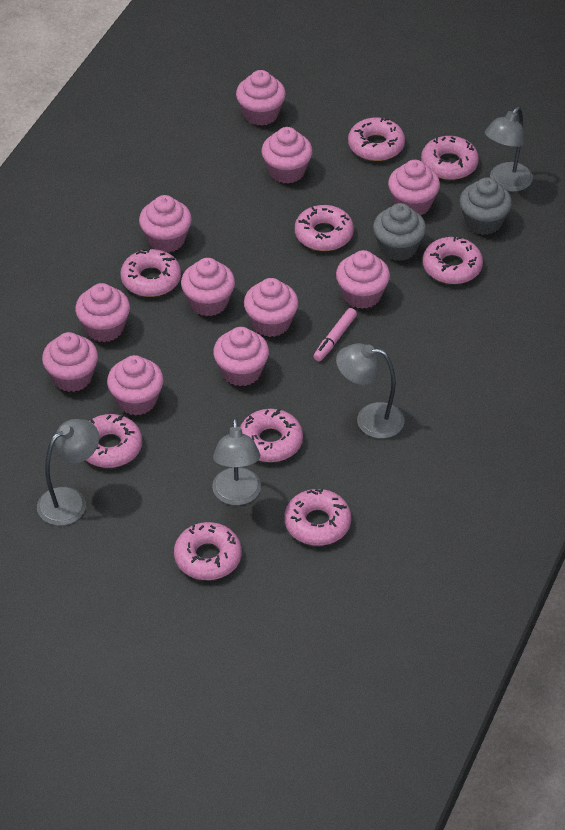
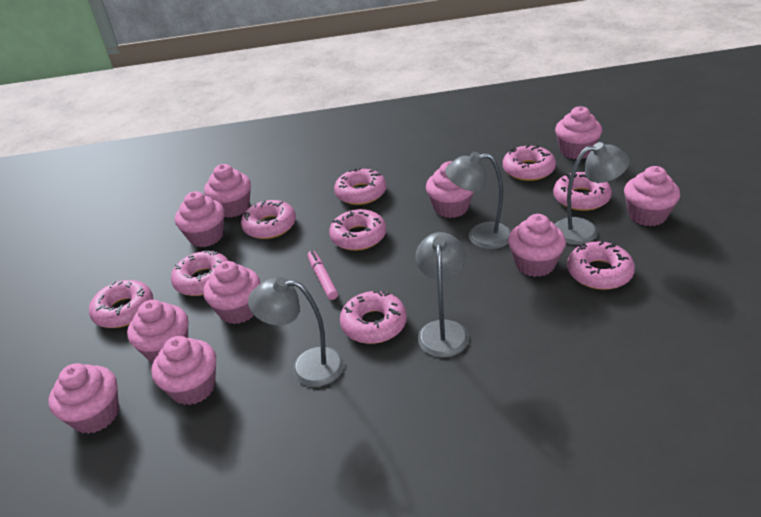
grey cupcake: [373,203,426,261] [460,177,512,235] = 2 -> none = 0
pink cupcake: [42,332,98,392] [75,283,130,342] [107,355,164,416] [139,195,192,253] [181,258,235,316] [213,327,269,386] [236,70,286,126] [244,278,299,337] [261,127,313,184] [336,250,390,309] [388,160,440,216] = 11 -> [49,363,119,434] [127,300,189,363] [151,336,216,405] [175,191,224,247] [203,261,261,324] [204,164,251,218] [426,161,474,218] [508,214,566,277] [555,106,602,159] [624,166,680,226] = 10

